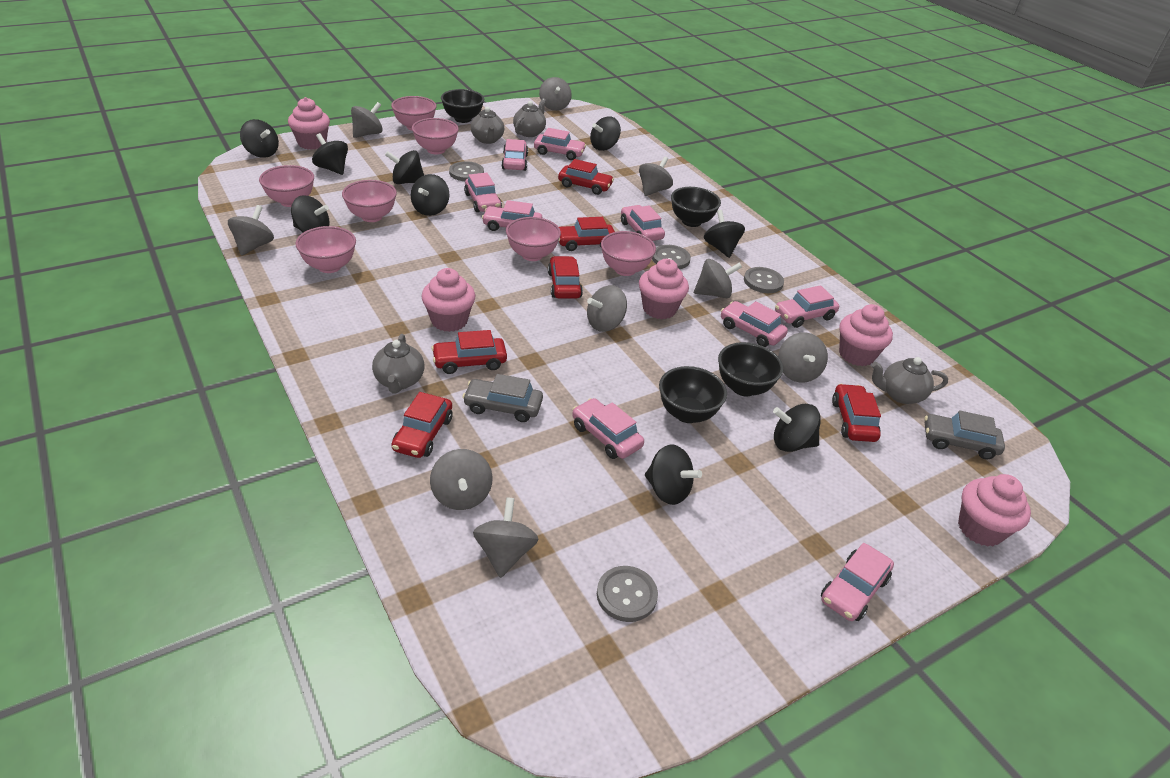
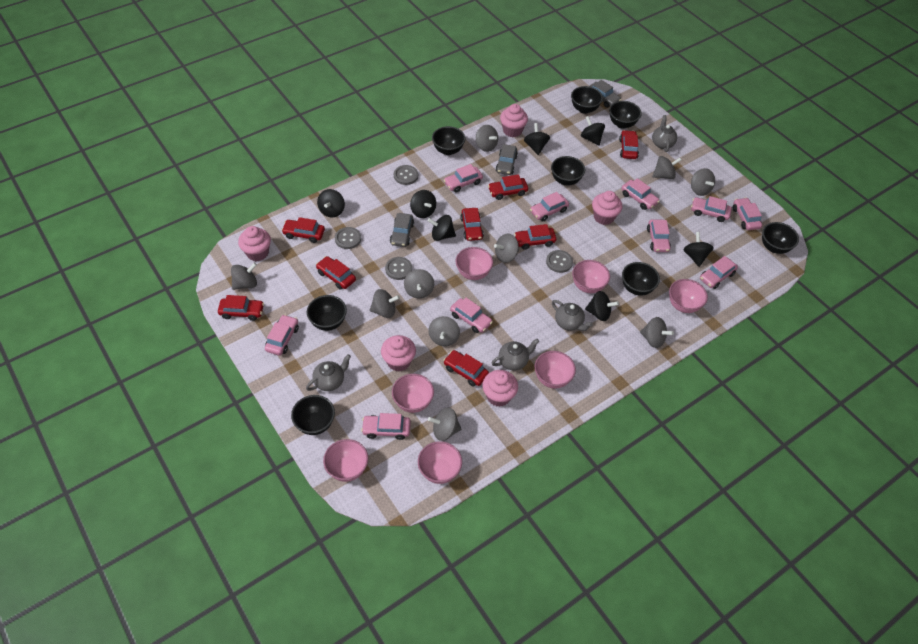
black bowl: [441,89,484,123] [659,366,727,423] [671,187,721,227] [718,342,783,397] = 4 -> [291,395,335,435] [307,295,347,331] [432,126,465,155] [551,156,585,186] [571,86,603,114] [609,101,642,129] [622,262,660,296] [762,222,799,254] = 8
black spinning top: [240,119,279,158] [291,195,330,233] [312,133,348,175] [385,150,424,184] [411,174,449,216] [590,116,621,151] [645,445,702,505] [704,210,745,258] [773,404,821,452] = 9 -> [317,189,345,218] [410,190,436,218] [428,215,456,241] [524,123,550,155] [581,116,605,146] [585,291,619,321] [683,232,714,267] = 7
grey car: [462,374,543,422] [925,410,1005,460] = 2 -> [390,213,414,247] [495,144,518,175] [590,80,621,108] = 3
grey spinning top: [228,205,274,256] [351,102,383,138] [430,449,493,510] [473,497,539,578] [539,77,572,111] [587,285,627,332] [639,157,673,196] [694,259,742,298] [778,332,828,383] = 9 -> [231,263,257,290] [370,289,400,318] [404,269,434,299] [428,407,461,441] [429,316,460,346] [476,125,498,152] [494,234,519,263] [640,317,674,348] [652,156,681,179] [691,168,715,196] = 10
pink car: [464,173,502,212] [482,200,543,231] [501,139,528,171] [534,128,586,160] [572,398,644,459] [621,205,665,241] [721,301,788,347] [775,285,839,328] [821,543,894,621] = 9 -> [265,315,299,356] [361,413,411,440] [444,164,483,193] [450,298,493,333] [530,192,569,221] [621,178,660,210] [647,219,671,252] [691,196,732,222] [700,256,738,289] [733,198,762,230] = 10
red car: [391,392,452,458] [431,330,507,374] [548,256,583,299] [558,159,614,195] [559,217,615,251] [832,384,881,442] = 6 -> [218,295,264,321] [281,217,325,243] [316,256,356,290] [443,350,489,387] [460,208,484,241] [488,174,528,200] [514,224,556,250] [619,130,639,159] = 8

